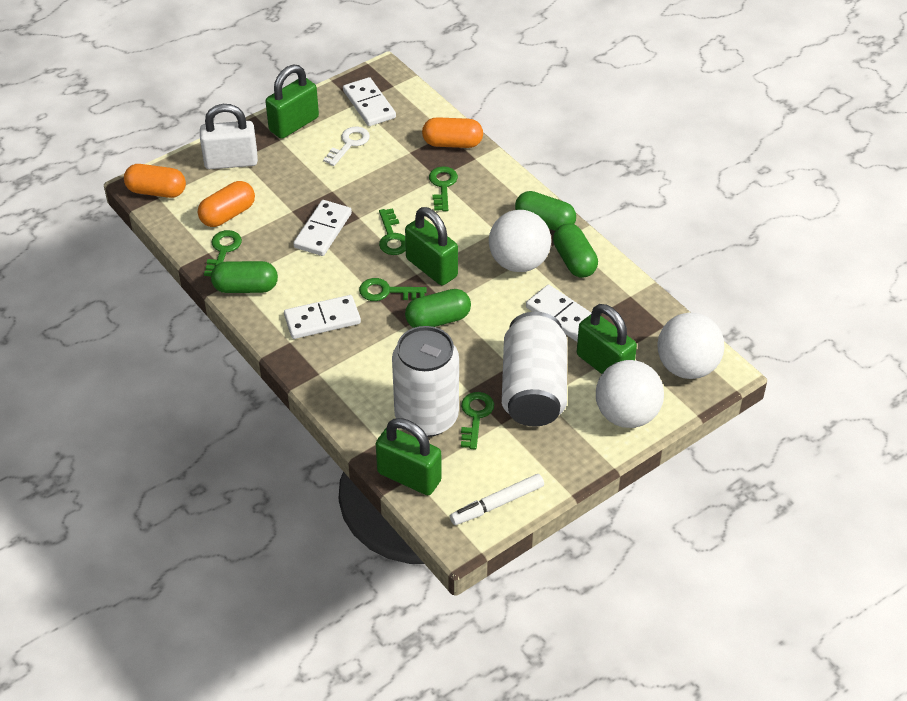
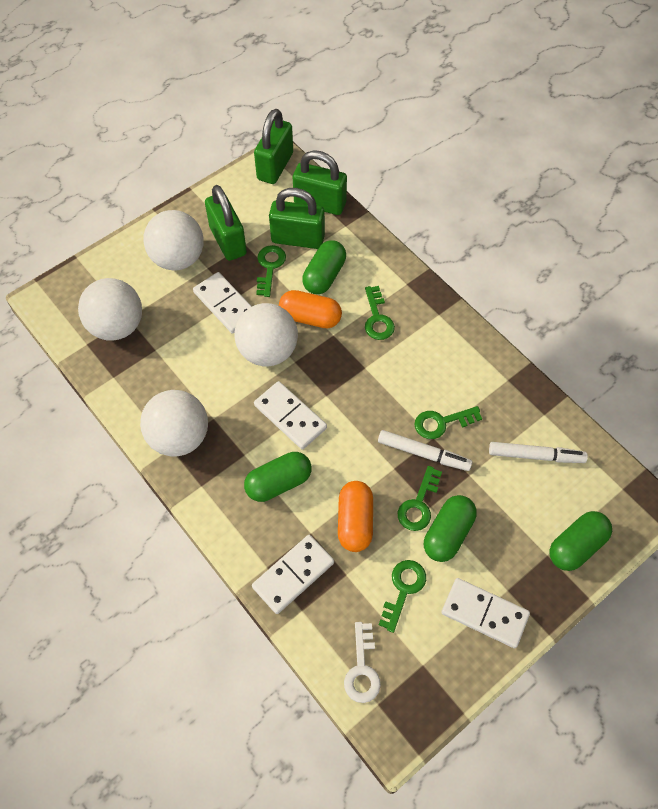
orange capsule: [124,164,186,198] [198,181,255,227] [422,117,483,148] = 3 -> [279,290,342,328] [338,481,373,552] = 2
white ball: [489,210,551,272] [596,360,664,428] [657,313,724,379] = 3 -> [78,278,142,341] [140,390,208,457] [143,210,203,270] [234,303,298,366] = 4
white can: [392,326,459,437] [502,312,567,427] = 2 -> none = 0
white marker: [450,474,544,525] = 1 -> [378,430,473,471] [489,442,588,463] = 2
white padlock: [200,104,258,169] = 1 -> none = 0

